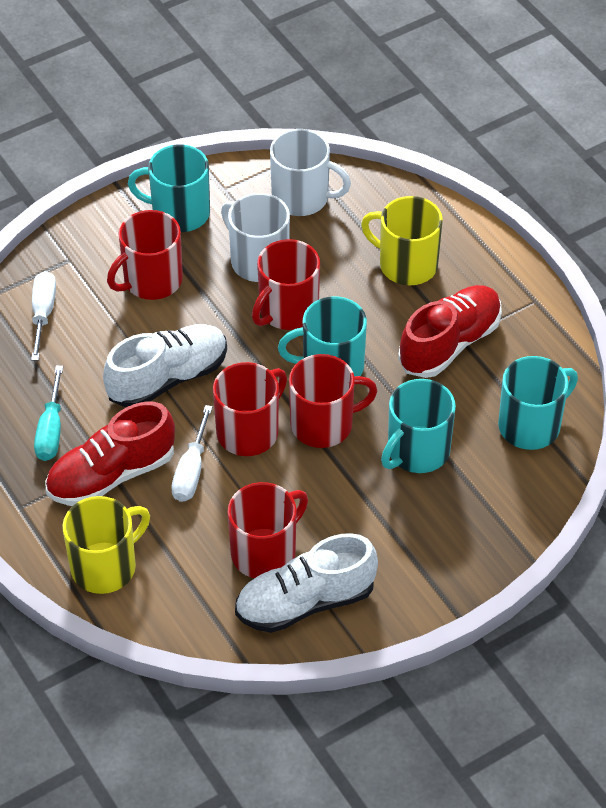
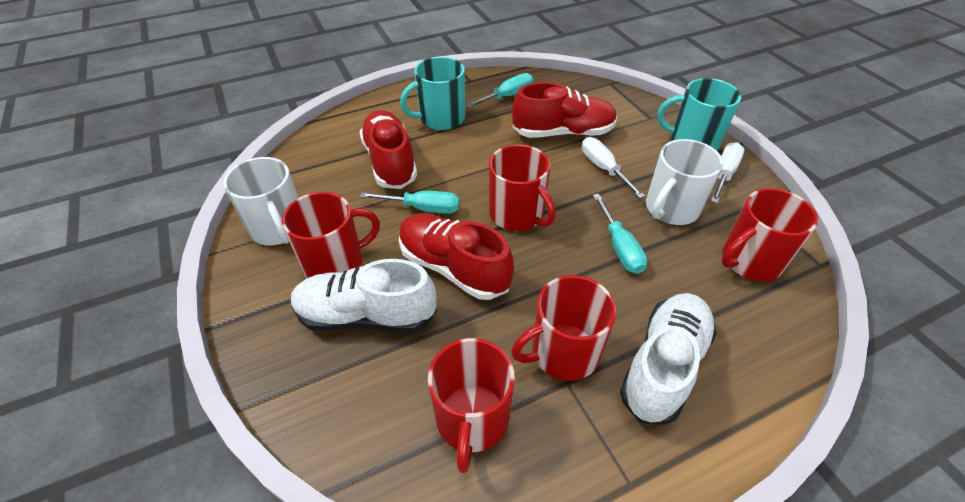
red shoe: [45,402,175,506] [398,285,502,378] = 2 -> [359,110,417,189] [399,213,514,300] [512,82,617,138] = 3
turquoise mug: [128,144,210,232] [278,297,367,376] [381,379,456,473] [498,356,578,450] = 4 -> [400,57,465,130] [657,78,741,151] = 2
turquoise screwdriver: [34,366,63,461] = 1 -> [360,191,460,214] [466,73,533,108] [593,194,647,274] = 3
yellow mug: [63,496,150,594] [361,196,443,285] = 2 -> none = 0

